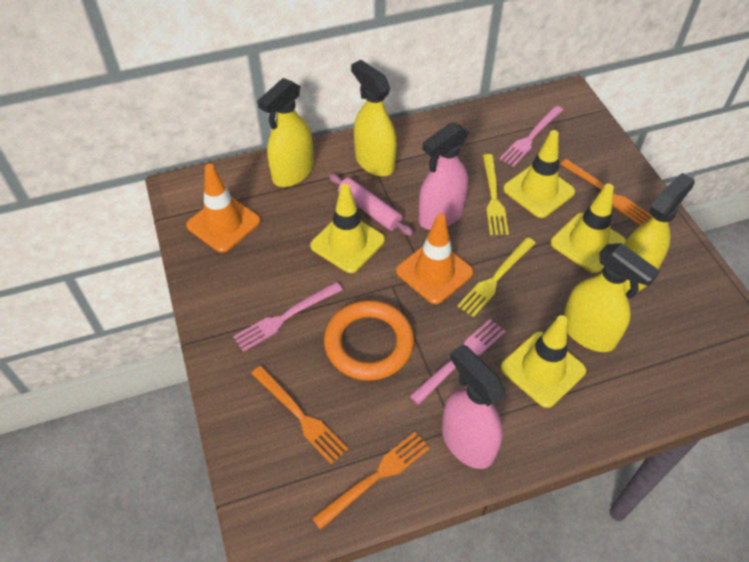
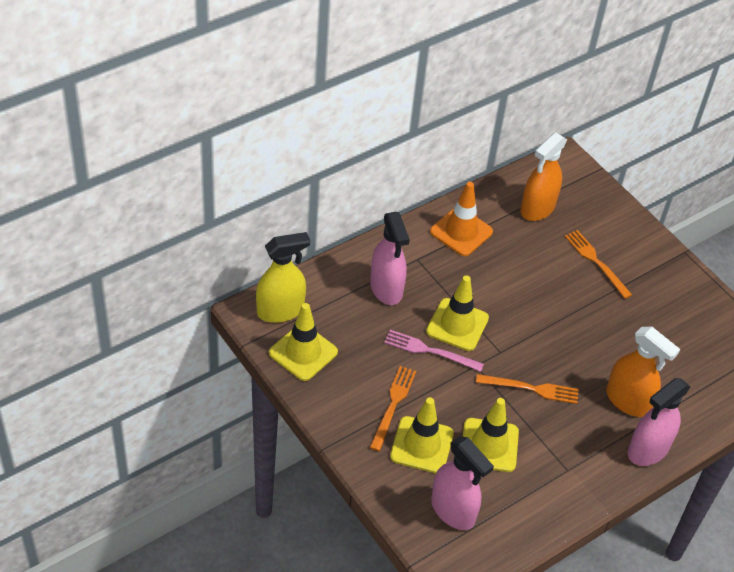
orange ring: [324,300,414,381] = 1 -> none = 0
orange spray bottle: none = 0 -> [520,132,567,221] [606,327,680,417] = 2
orange traffic cone: [186,164,261,253] [396,214,473,304] = 2 -> [430,182,493,256] = 1
pink fork: [233,282,343,352] [410,319,506,405] [500,106,563,167] = 3 -> [384,330,484,372] = 1
pink rolling pin: [329,173,413,236] = 1 -> none = 0
pink spray bottle: [418,122,469,230] [442,344,505,469] = 2 -> [370,212,410,305] [431,436,494,530] [628,378,690,466] = 3
yellow fork: [457,237,536,317] [483,154,509,235] = 2 -> none = 0
yellow spray bottle: [257,78,314,187] [351,60,397,177] [563,243,660,352] [624,173,695,293] = 4 -> [256,232,310,323] = 1

